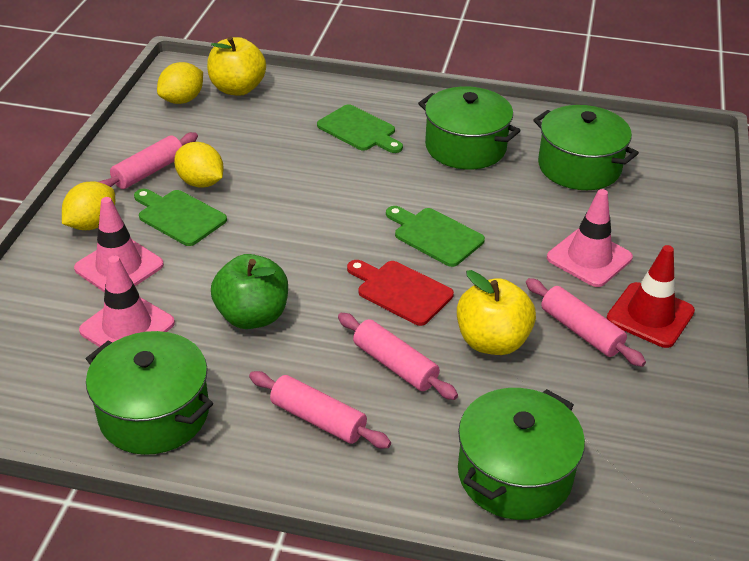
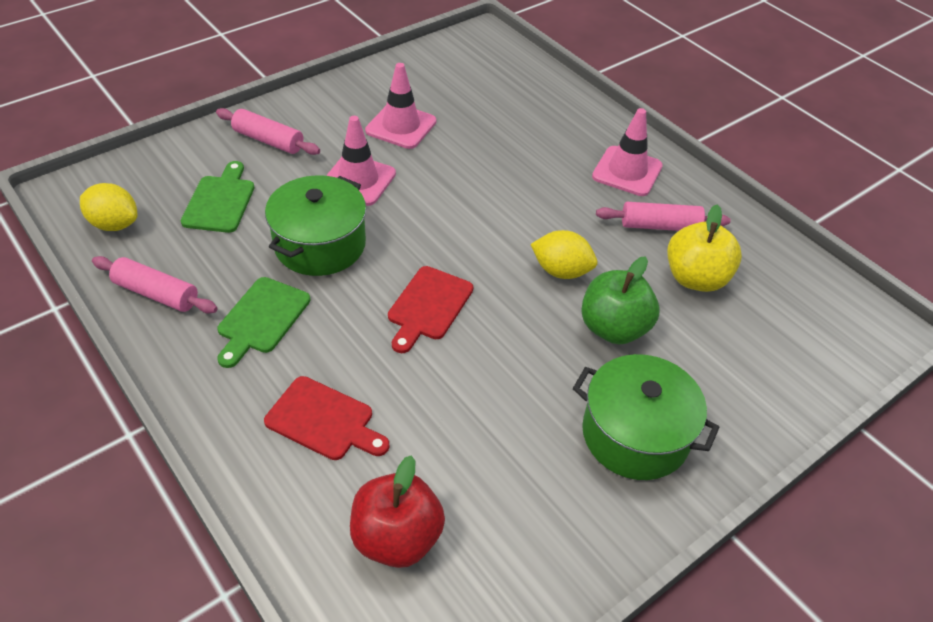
green cutting board: [134,189,227,246] [317,104,403,153] [386,206,485,267] = 3 -> [181,161,254,233] [217,277,311,368] = 2
green pot: [86,331,213,455] [418,86,521,170] [458,388,585,520] [533,105,639,190] = 4 -> [265,175,366,276] [573,354,719,480] = 2
pink rolling pin: [99,132,198,189] [249,371,391,448] [338,313,458,400] [526,278,646,367] = 4 -> [92,256,218,314] [216,108,320,155] [596,202,731,231] = 3
red apple: none = 0 -> [350,455,445,568] = 1
red cutting board: [347,260,454,326] = 1 -> [264,376,389,460] [388,266,473,353] = 2
red traffic cone: [606,245,695,348] = 1 -> none = 0
yellow apple: [207,36,266,96] [457,270,536,355] = 2 -> [667,205,742,292] = 1
yellow lemon: [62,181,115,230] [157,62,203,104] [174,142,224,188] = 3 -> [80,183,137,231] [531,230,597,279] = 2

